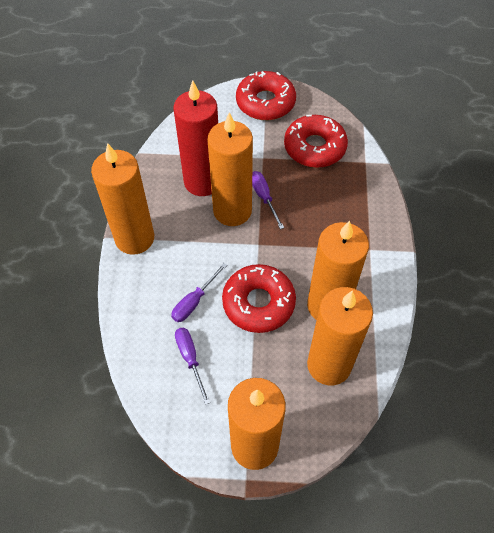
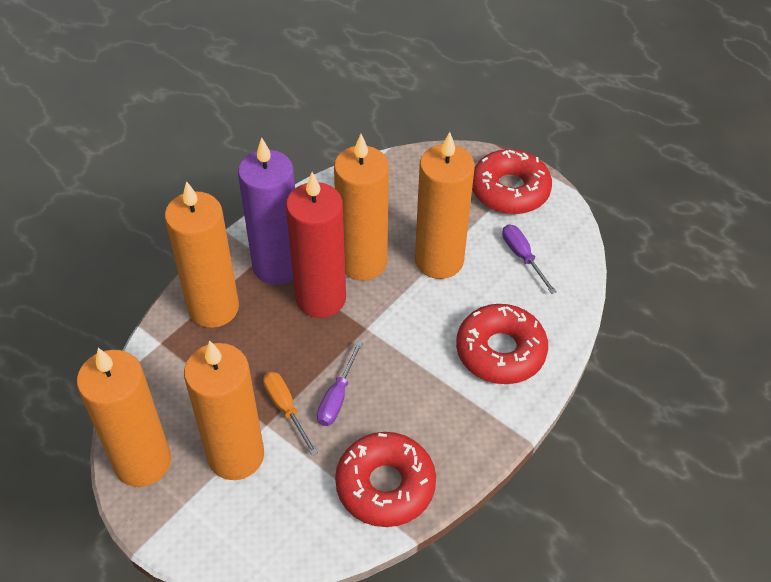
orange screwdriver: none = 0 -> [263,372,318,456] = 1
purple candle: none = 0 -> [238,138,295,285] = 1
purple screwdriver: [171,263,227,322] [175,328,210,405] [252,171,284,229] = 3 -> [317,341,363,426] [502,224,557,294] = 2

